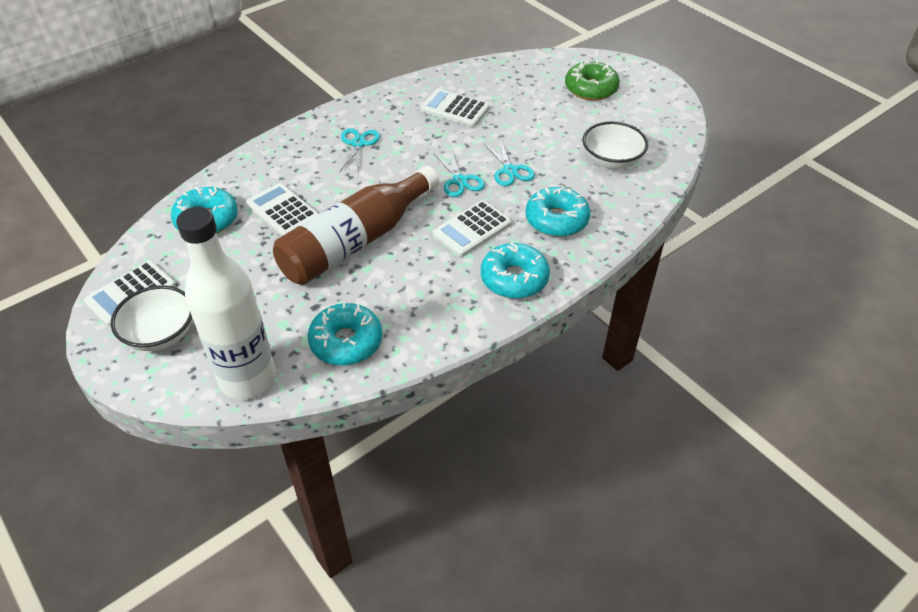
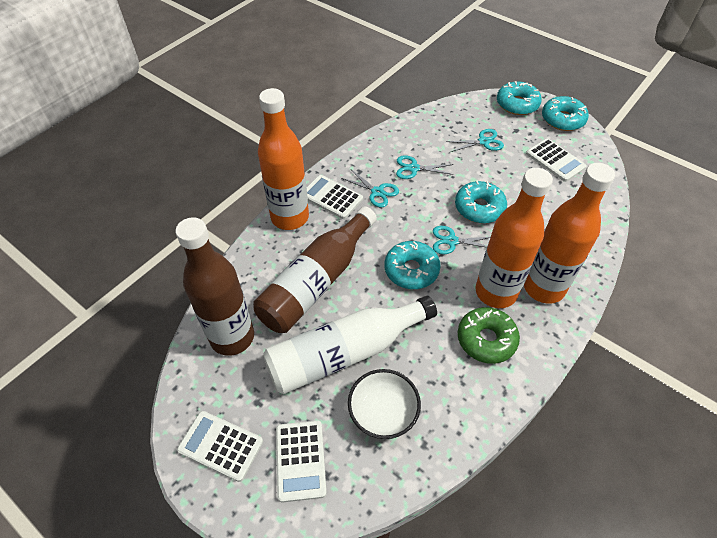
brown bottle: [273,166,439,285] = 1 -> [175,217,254,356] [253,206,377,333] = 2
orange bottle: none = 0 -> [258,88,309,230] [476,168,553,308] [524,163,615,304] = 3
turquoise scissors: [340,128,380,173] [433,148,485,197] [484,139,535,186] = 3 -> [341,170,399,207] [396,155,454,179] [433,226,490,254] [446,129,504,152] = 4
white bowl: [111,285,192,351] [583,121,648,169] = 2 -> [348,369,421,439] = 1

